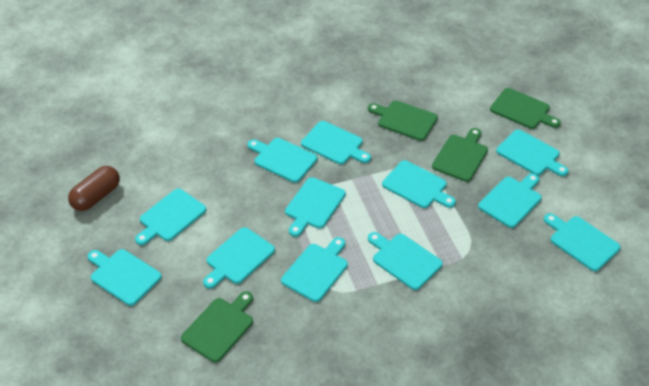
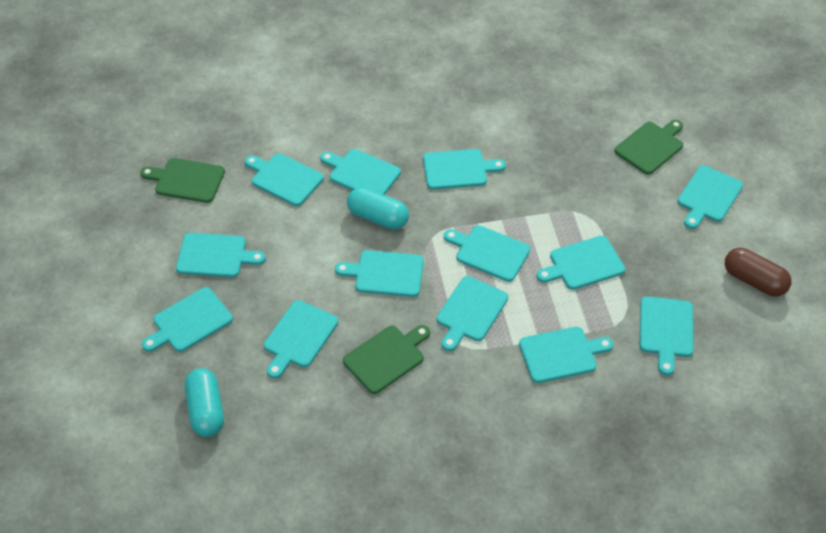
green cutting board: [181,291,253,362] [368,100,438,141] [432,128,488,182] [490,88,561,129] = 4 -> [140,158,225,203] [343,325,430,394] [614,120,683,175] = 3
turquoise capsule: none = 0 -> [185,368,224,437] [347,187,409,229] = 2
turquoise cutting board: [87,249,162,306] [135,188,206,245] [203,227,275,289] [247,138,317,183] [281,237,348,302] [285,177,346,237] [301,121,371,165] [368,232,443,290] [382,160,456,208] [478,173,542,228] [496,129,569,176] [544,213,620,271] = 12 -> [142,287,233,352] [176,233,266,277] [244,153,324,206] [264,300,338,379] [320,149,401,195] [335,250,424,297] [423,149,506,190] [437,276,508,351] [444,225,531,282] [519,327,613,383] [537,236,625,290] [640,296,694,376] [678,165,743,229] = 13

